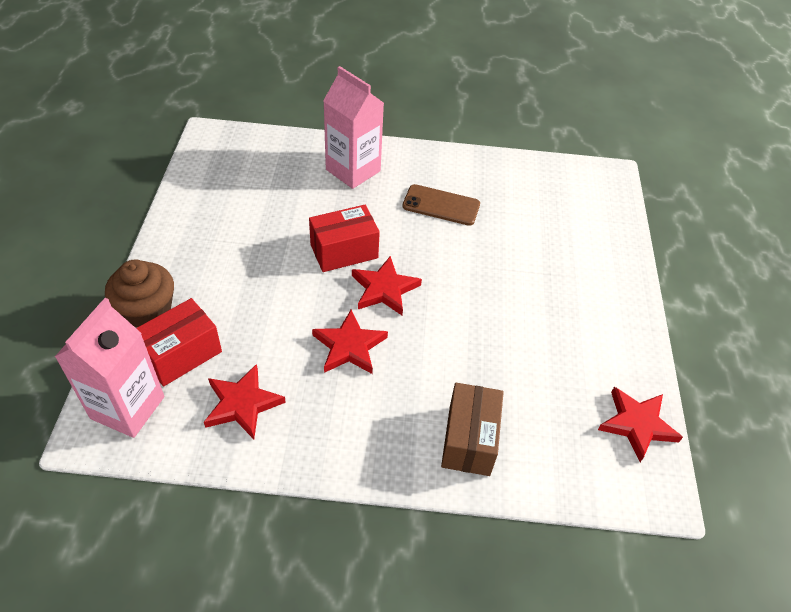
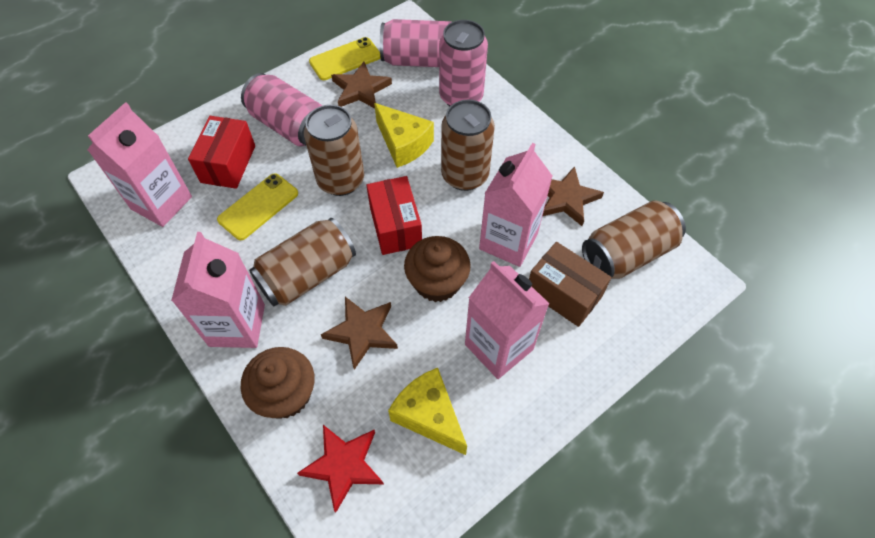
brown can: none = 0 -> [249,218,356,306] [304,105,364,196] [441,100,495,191] [582,201,686,279] = 4
brown cupcake: [105,259,174,327] = 1 -> [241,347,315,419] [404,236,471,302] = 2
brown phone: [402,184,480,226] = 1 -> none = 0
brown star: none = 0 -> [321,297,398,370] [331,62,392,109] [543,166,604,226] = 3
pink can: none = 0 -> [241,73,322,147] [380,19,452,67] [439,20,488,106] = 3
pink carton: [55,298,164,438] [323,66,384,189] = 2 -> [88,102,192,227] [171,232,265,348] [465,261,550,379] [479,143,553,267] = 4
red star: [204,364,286,439] [312,310,388,374] [352,256,422,315] [598,387,683,462] = 4 -> [297,425,384,513] = 1
yellow cheese: none = 0 -> [374,103,434,168] [388,368,467,455] = 2
yellow phone: none = 0 -> [217,173,298,240] [309,37,381,80] = 2

